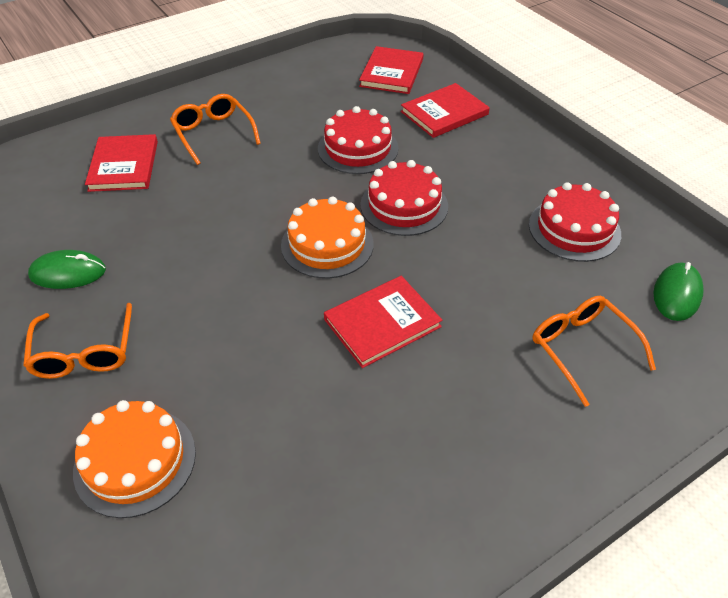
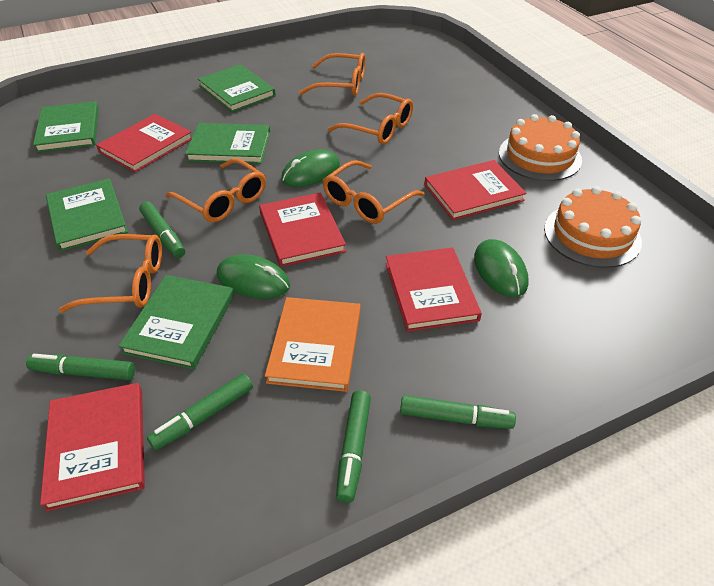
green book: none = 0 -> [33,101,99,153] [46,178,128,252] [118,275,234,370] [185,123,270,164] [198,64,276,112] = 5
green marker: none = 0 -> [26,354,135,380] [139,201,185,258] [147,373,253,450] [336,391,371,503] [400,395,516,429] = 5
green mouse: [28,250,106,289] [653,262,704,321] = 2 -> [217,254,290,299] [281,149,340,187] [474,239,529,297] = 3
orange book: none = 0 -> [265,297,361,392] = 1
orange glasses: [23,303,132,379] [170,94,261,165] [533,296,656,407] = 3 -> [59,234,162,313] [165,158,266,223] [299,53,365,96] [323,160,425,224] [327,93,413,144] = 5
red book: [85,134,158,192] [324,276,442,368] [359,46,423,94] [401,83,490,138] = 4 -> [40,383,145,512] [96,114,192,172] [259,192,346,267] [386,247,482,332] [424,160,526,220] = 5
red cake: [318,106,398,174] [360,160,448,236] [529,182,621,262] = 3 -> none = 0

